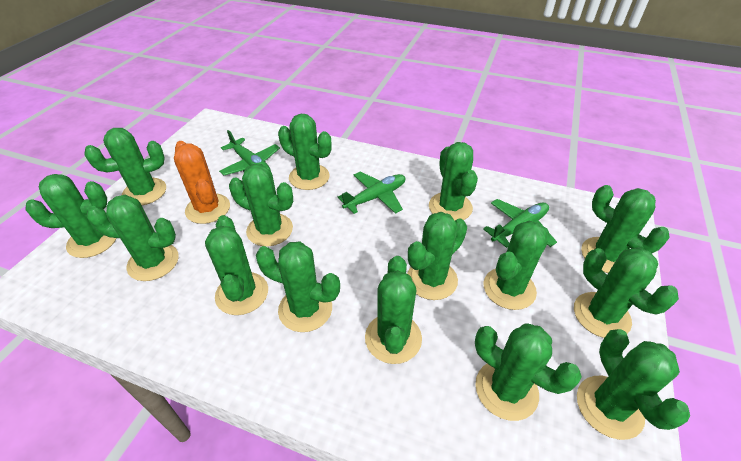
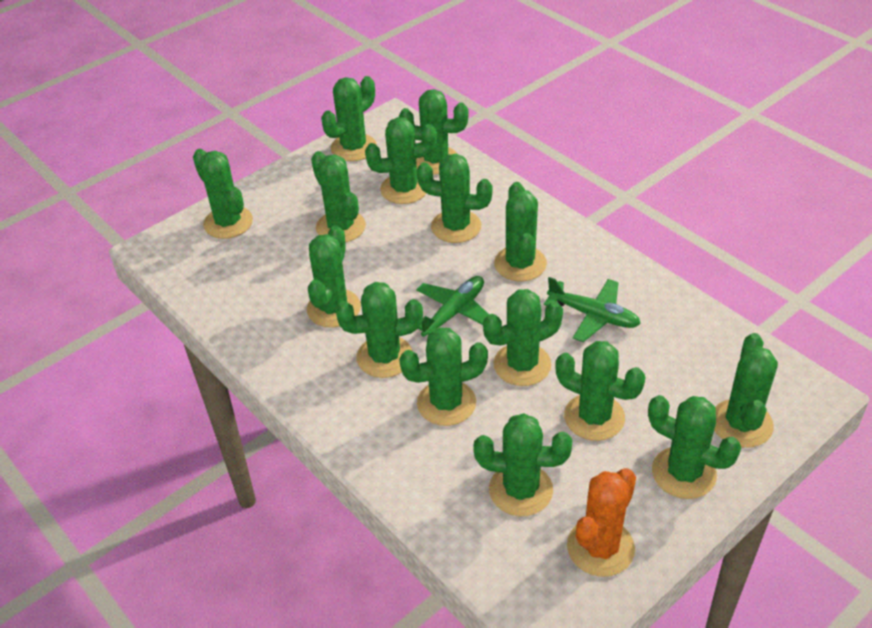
green plane: [219,130,280,175] [337,171,405,214] [483,199,557,248] = 3 -> [416,276,489,337] [544,277,641,342] = 2

